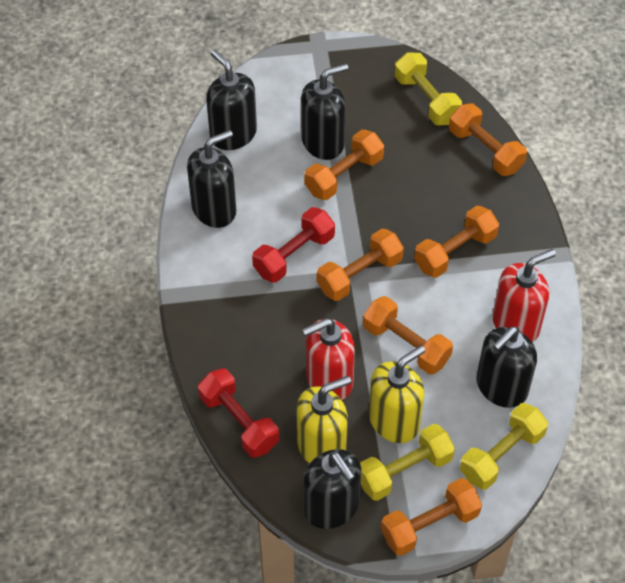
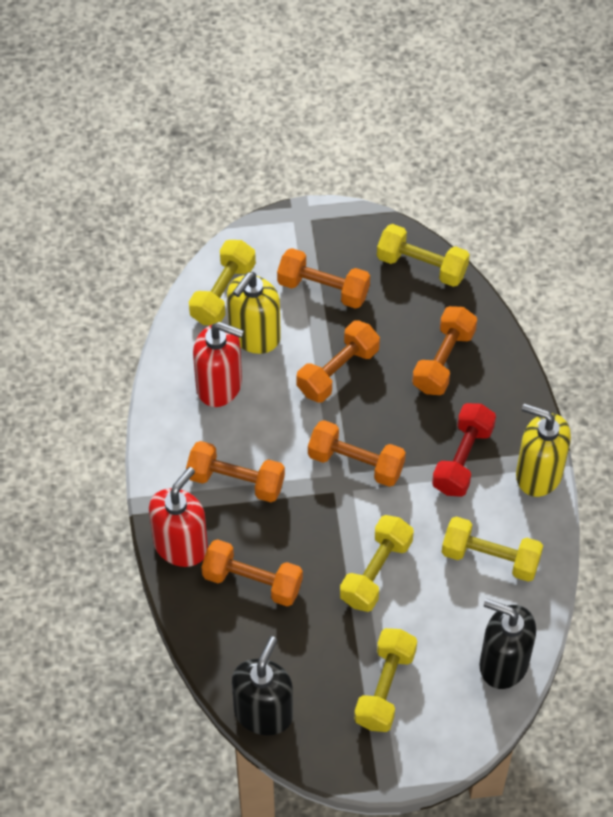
black soap dispenser: [187,130,236,228] [206,49,257,150] [301,63,348,160] [303,449,361,529] [477,327,537,408] = 5 -> [232,636,293,735] [479,599,536,689] = 2
red dumbbell: [198,368,279,458] [252,207,335,283] = 2 -> [432,403,496,497] = 1
yellow dumbbell: [360,424,455,501] [395,53,462,125] [460,403,548,490] = 3 -> [189,240,256,325] [340,515,414,612] [354,628,417,732] [377,224,470,287] [442,517,543,582] = 5

